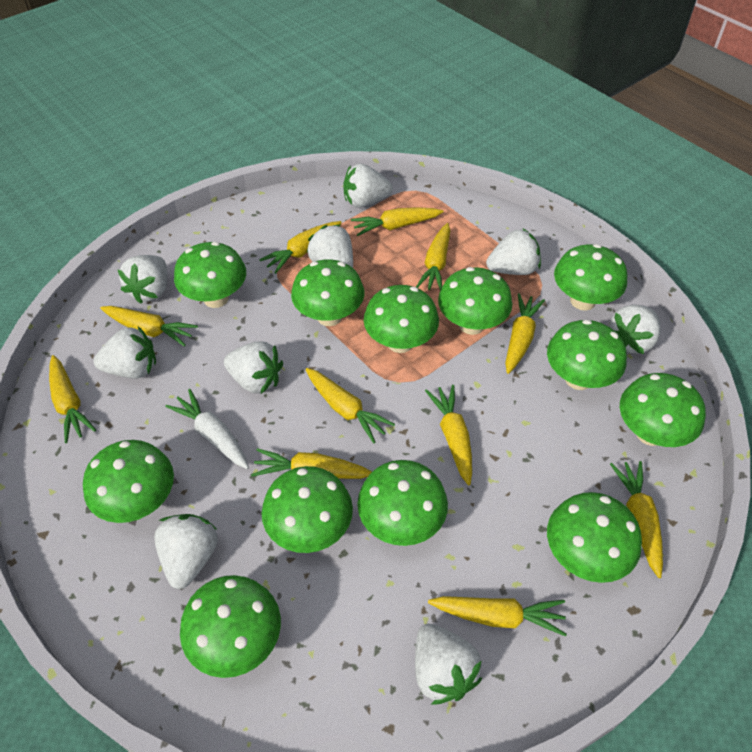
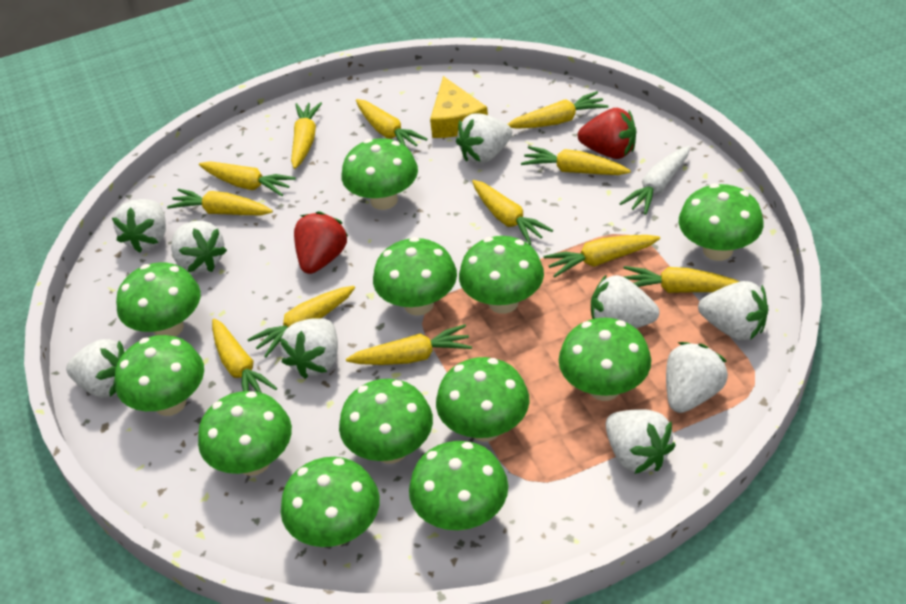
red strawberry: none = 0 -> [294,211,348,274] [578,108,636,159] = 2
yellow carrot: [49,355,96,443] [100,306,198,347] [251,448,372,479] [259,221,342,274] [306,368,395,444] [351,207,444,236] [416,223,450,291] [425,385,472,485] [428,596,567,637] [505,293,545,374] [610,461,663,578] = 11 -> [167,189,273,215] [199,161,296,196] [212,318,277,393] [247,286,355,357] [291,102,322,169] [346,324,472,365] [356,99,427,146] [472,180,553,245] [508,91,608,129] [521,146,631,175] [544,235,660,278] [624,266,739,293] = 12
yellow cheese: none = 0 -> [430,76,488,138] = 1

